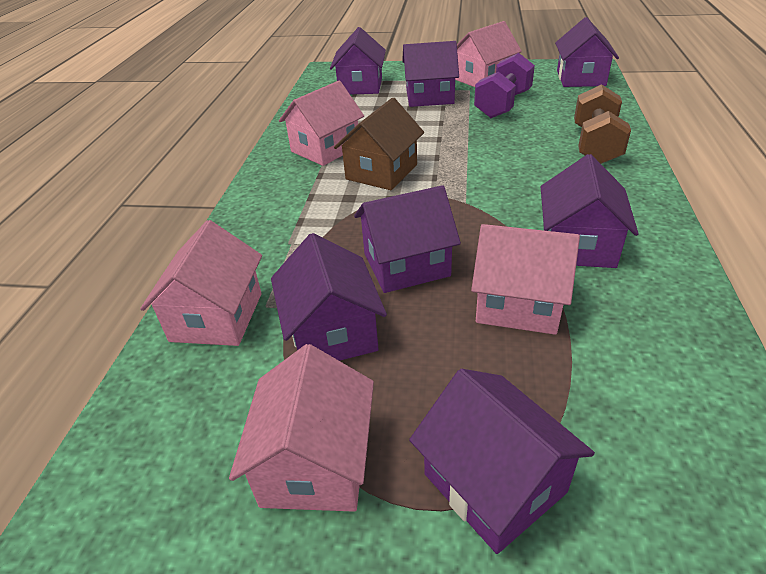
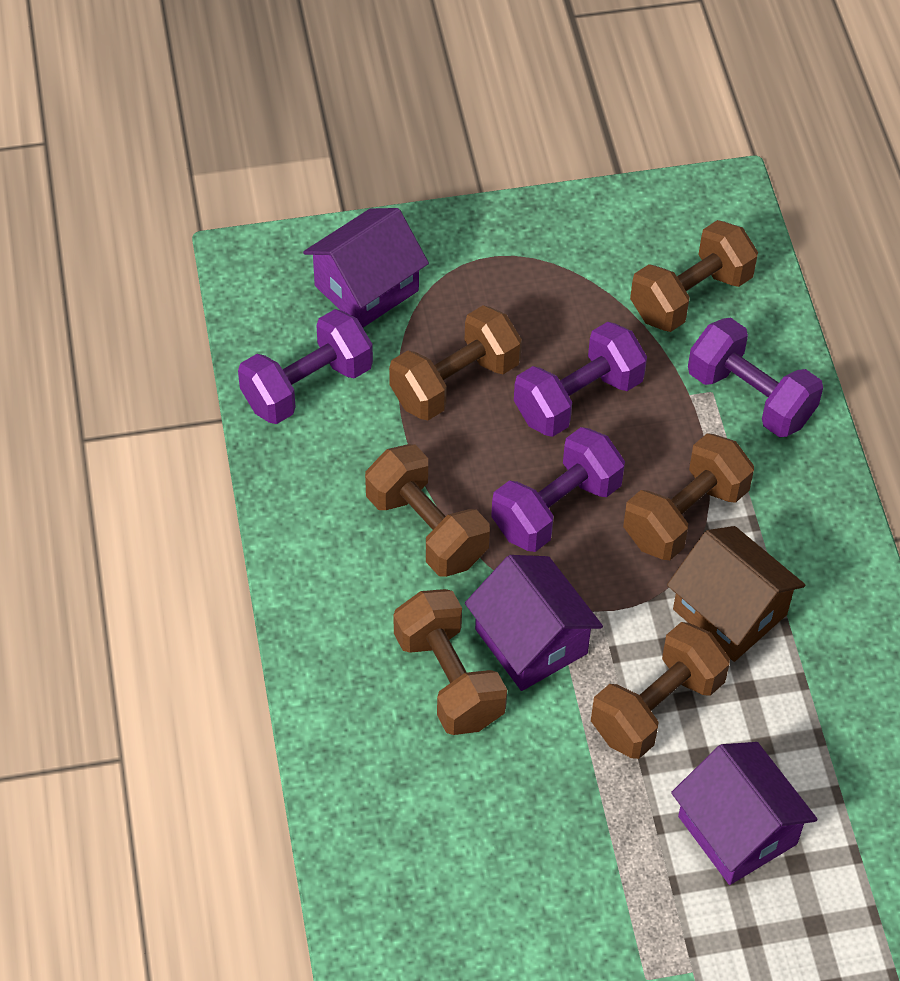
brown dumbbell: [574,84,631,164] = 1 -> [365,444,490,577] [389,305,522,420] [393,589,507,735] [591,622,730,759] [623,433,754,560] [630,220,758,332] = 6
pink house: [140,220,262,346] [229,344,374,512] [279,81,364,166] [455,21,522,87] [471,224,580,335] = 5 -> none = 0
purple dumbbell: [474,53,535,118] = 1 -> [238,309,373,424] [491,427,625,552] [514,322,647,437] [688,318,823,437] = 4
purple house: [271,233,387,361] [330,27,386,94] [354,185,461,293] [402,41,459,107] [409,369,595,554] [541,154,639,268] [555,17,619,87] = 7 -> [303,208,429,328] [465,555,603,691] [671,742,818,885] = 3

